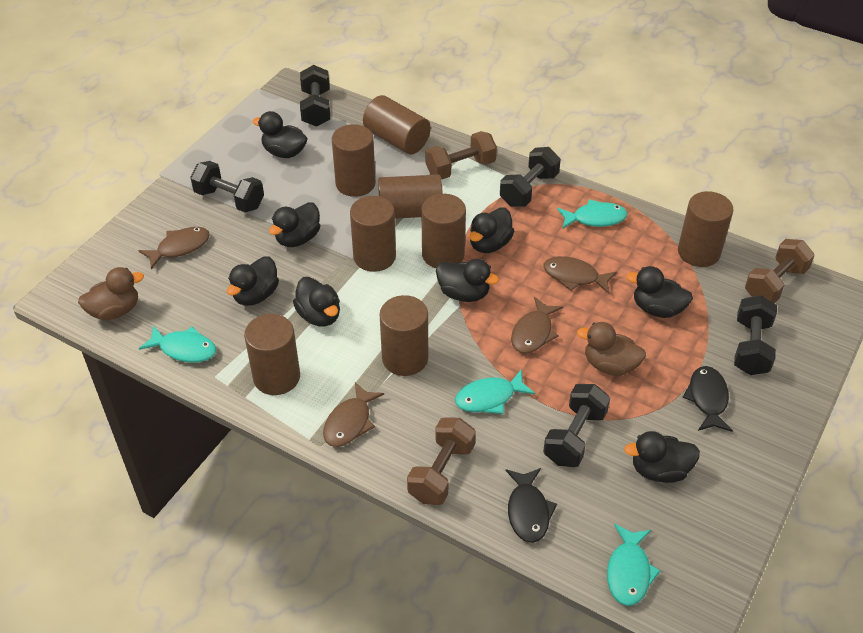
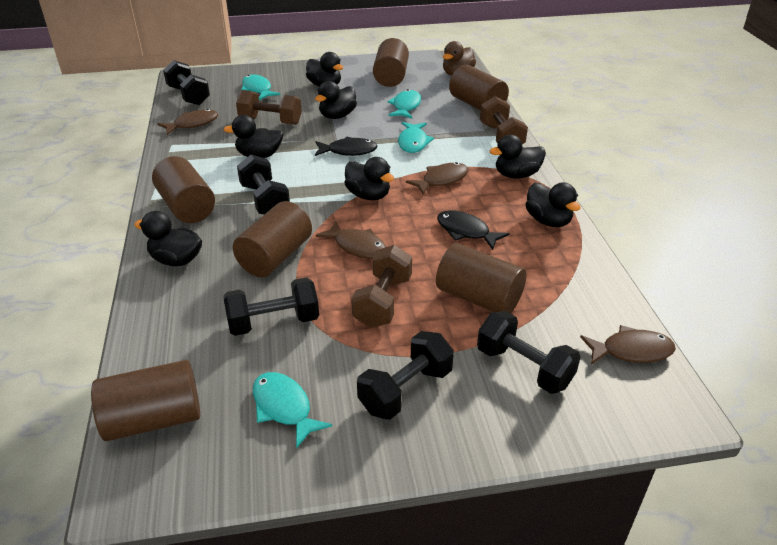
black duck: [227,256,279,306] [252,111,308,158] [269,202,320,247] [293,277,340,327] [436,259,499,302] [470,207,514,253] [624,431,700,483] [626,266,693,318] = 8 -> [134,211,202,266] [223,115,283,158] [306,52,343,87] [315,81,357,119] [344,157,394,200] [490,135,546,179] [525,182,580,227] = 7
brown cylinder: [244,314,300,395] [332,124,376,197] [350,196,396,272] [363,95,431,154] [378,175,443,219] [380,295,428,376] [422,194,466,268] [678,191,733,267] = 8 -> [91,360,200,441] [152,156,215,223] [233,201,312,277] [373,38,409,87] [436,243,527,314] [449,65,509,111] = 6
brown duck: [78,267,144,320] [577,322,646,376] = 2 -> [443,41,476,76] = 1

